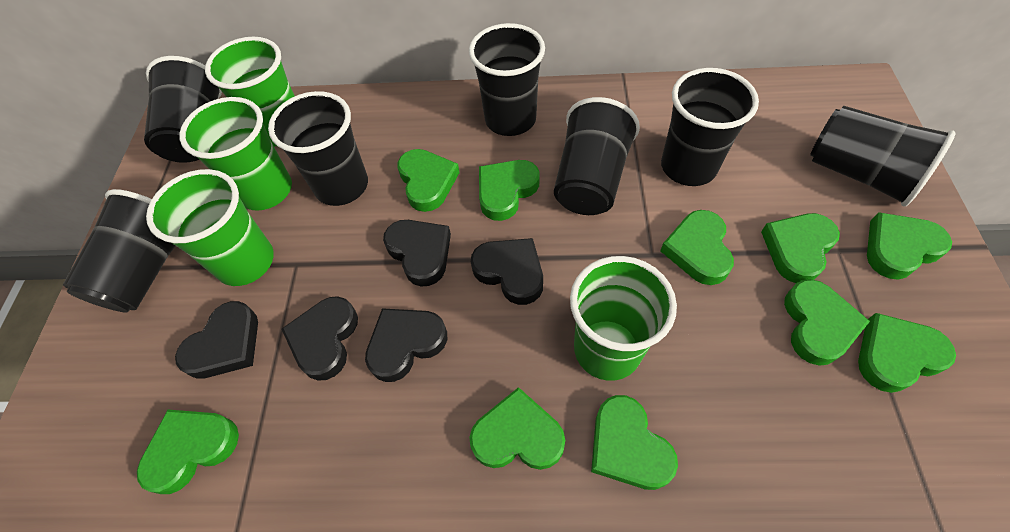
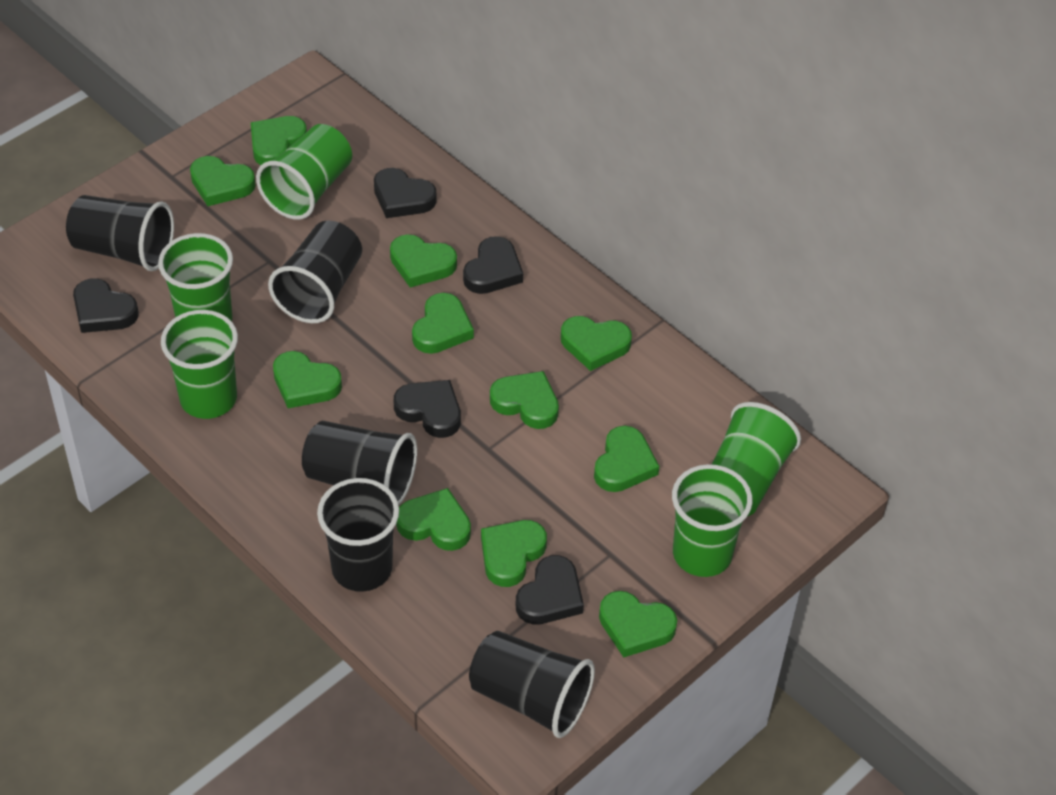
black cup: [63,189,175,313] [144,56,222,163] [268,91,368,206] [469,23,545,136] [554,97,640,215] [661,68,759,186] [810,106,955,207] = 7 -> [66,195,174,271] [268,221,362,323] [302,421,417,505] [317,478,399,592] [469,631,595,738] = 5
green cup: [146,169,274,286] [179,97,292,211] [205,37,295,146] [570,256,677,381] = 4 -> [158,233,233,321] [161,310,238,419] [256,124,352,220] [672,464,752,577] [711,402,801,516] = 5
green heart: [137,410,239,494] [397,149,460,212] [469,387,565,470] [479,160,540,221] [591,395,678,490] [660,210,734,285] [761,213,840,283] [784,279,870,366] [858,313,956,393] [867,212,952,280] = 10 -> [190,156,256,206] [251,116,307,165] [273,351,342,408] [390,234,457,288] [396,488,471,551] [412,293,474,354] [481,520,547,587] [490,371,559,429] [561,316,632,371] [594,426,659,492] [599,591,677,657] = 11

